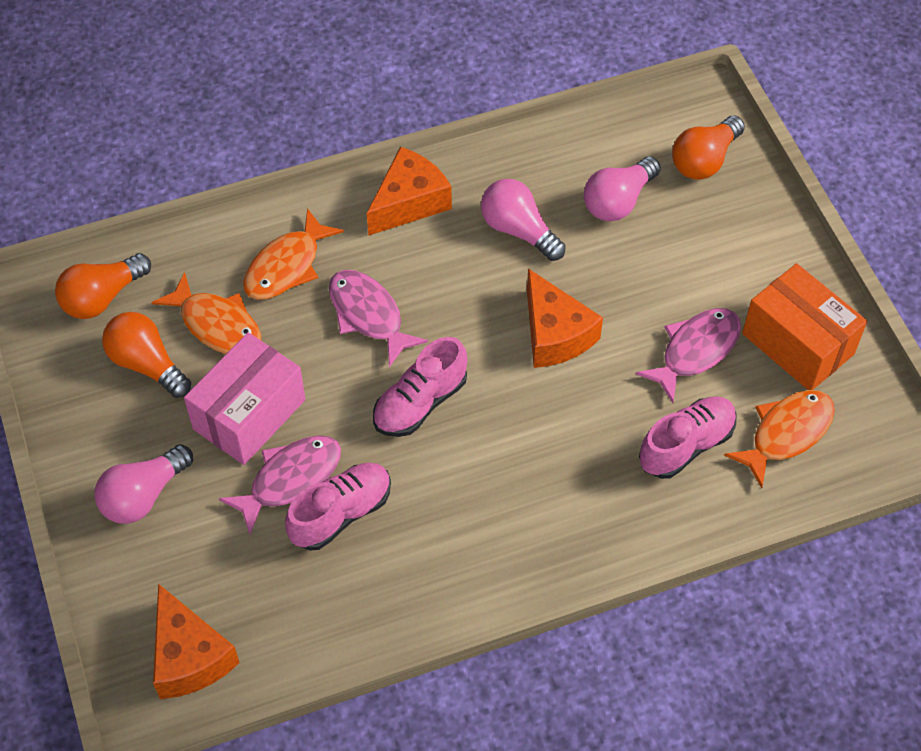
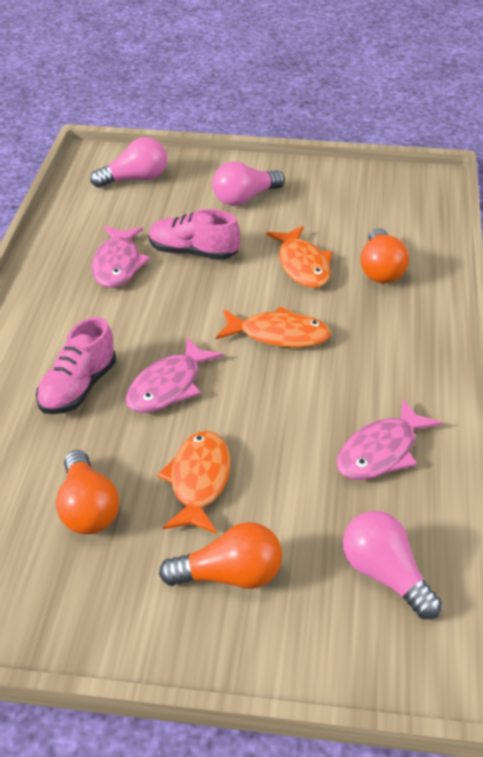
orange box: [742,263,867,390] = 1 -> none = 0
orange cheese: [153,584,240,699] [367,147,452,236] [527,269,603,368] = 3 -> none = 0
pink box: [184,332,305,465] = 1 -> none = 0
pink shoe: [285,463,391,550] [373,337,467,437] [639,396,737,479] = 3 -> [36,317,116,414] [149,209,240,260] = 2

